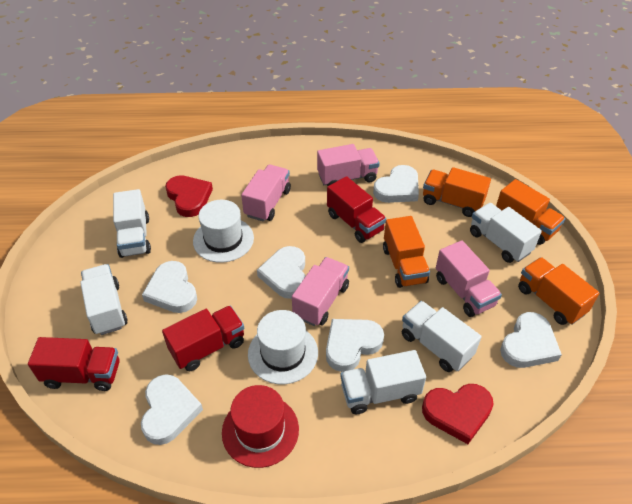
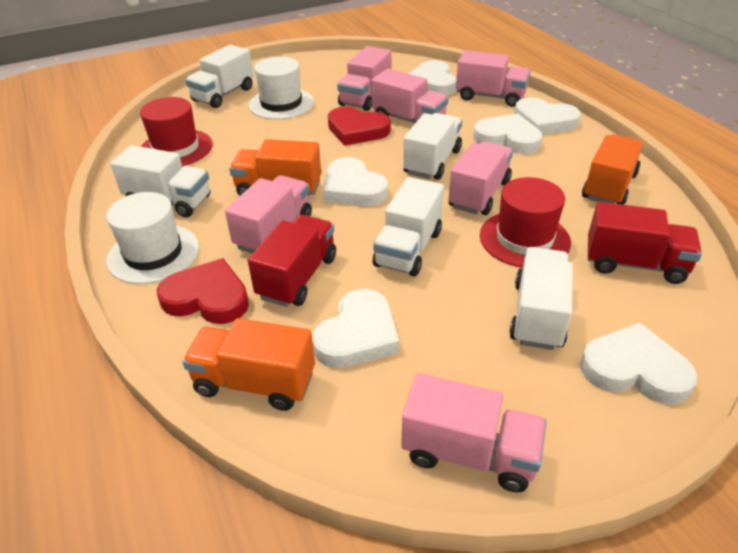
orange truck: [383,216,430,288] [423,167,491,217] [496,179,565,245] [518,257,600,325] = 4 -> [182,318,315,411] [229,139,321,196] [582,134,643,205] = 3
pink truck: [241,165,291,222] [292,257,349,326] [317,144,380,186] [436,240,502,317] = 4 -> [225,175,312,254] [337,46,391,111] [371,69,448,123] [401,373,547,493] [448,142,513,215] [456,50,531,107] = 6
red hat: [222,385,299,468] = 1 -> [140,97,213,166] [480,177,571,268] = 2
red truck: [28,337,120,391] [162,306,244,371] [327,176,386,243] = 3 -> [248,215,336,307] [588,202,702,284] = 2

